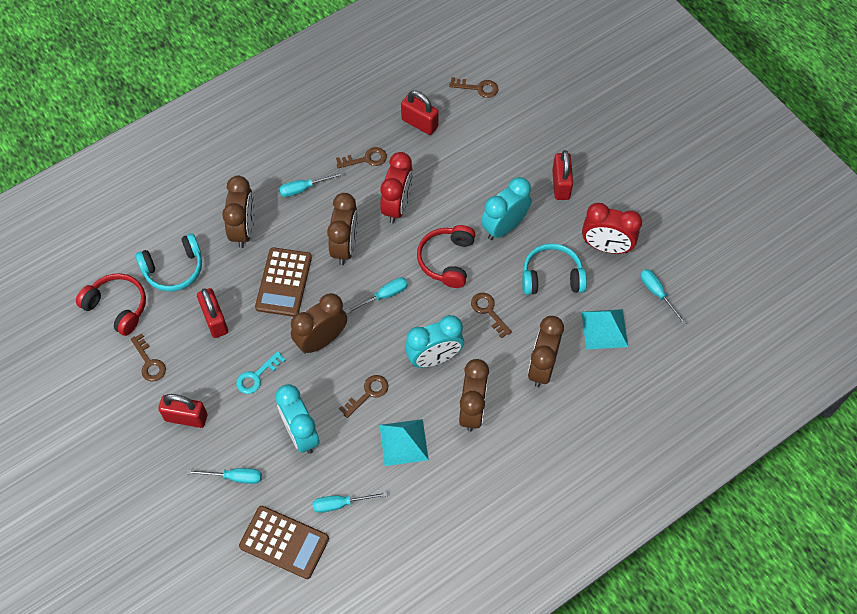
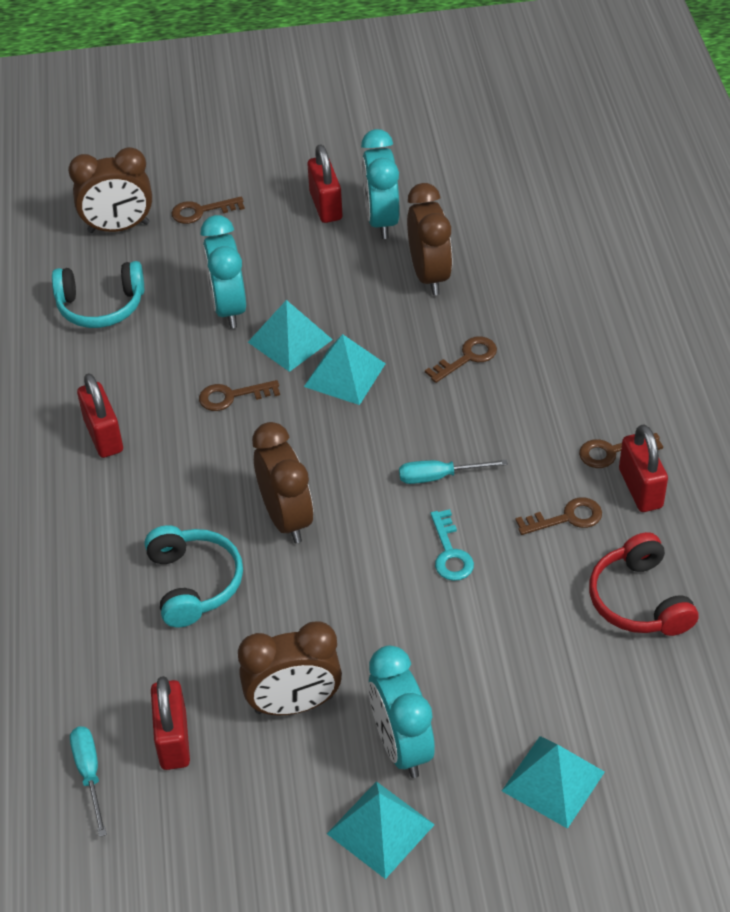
brown calculator: [239,506,329,579] [255,247,312,317] = 2 -> none = 0
brown clock: [222,176,255,248] [291,293,347,354] [327,193,358,265] [459,359,489,432] [528,316,564,387] = 5 -> [68,147,152,233] [238,621,342,715] [252,422,313,543] [407,183,452,295] = 4
red clock: [380,152,413,223] [582,203,642,254] = 2 -> none = 0
red headphones: [76,273,146,336] [417,225,475,288] = 2 -> [589,532,699,636] = 1
turquoise pyramid: [380,419,429,466] [581,309,628,349] = 2 -> [248,300,333,372] [304,334,386,405] [327,781,435,879] [502,736,605,829] = 4
turquoise screwdriver: [187,468,262,484] [279,172,343,197] [312,492,388,513] [345,277,408,314] [640,269,687,325] = 5 -> [70,726,107,837] [399,460,508,484] = 2

